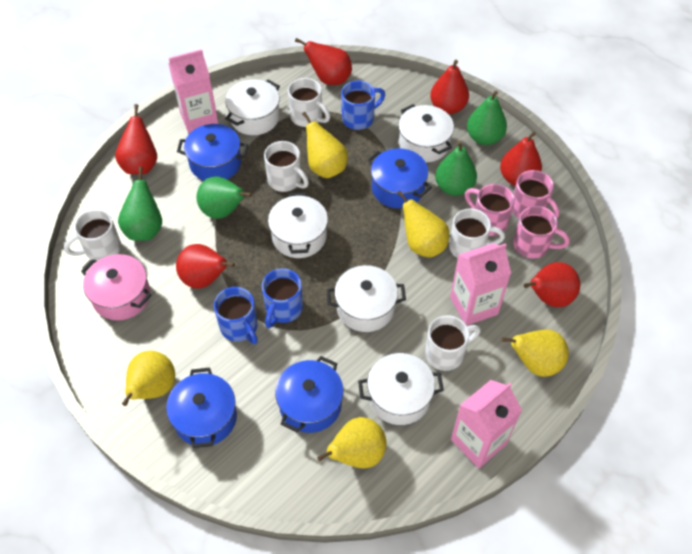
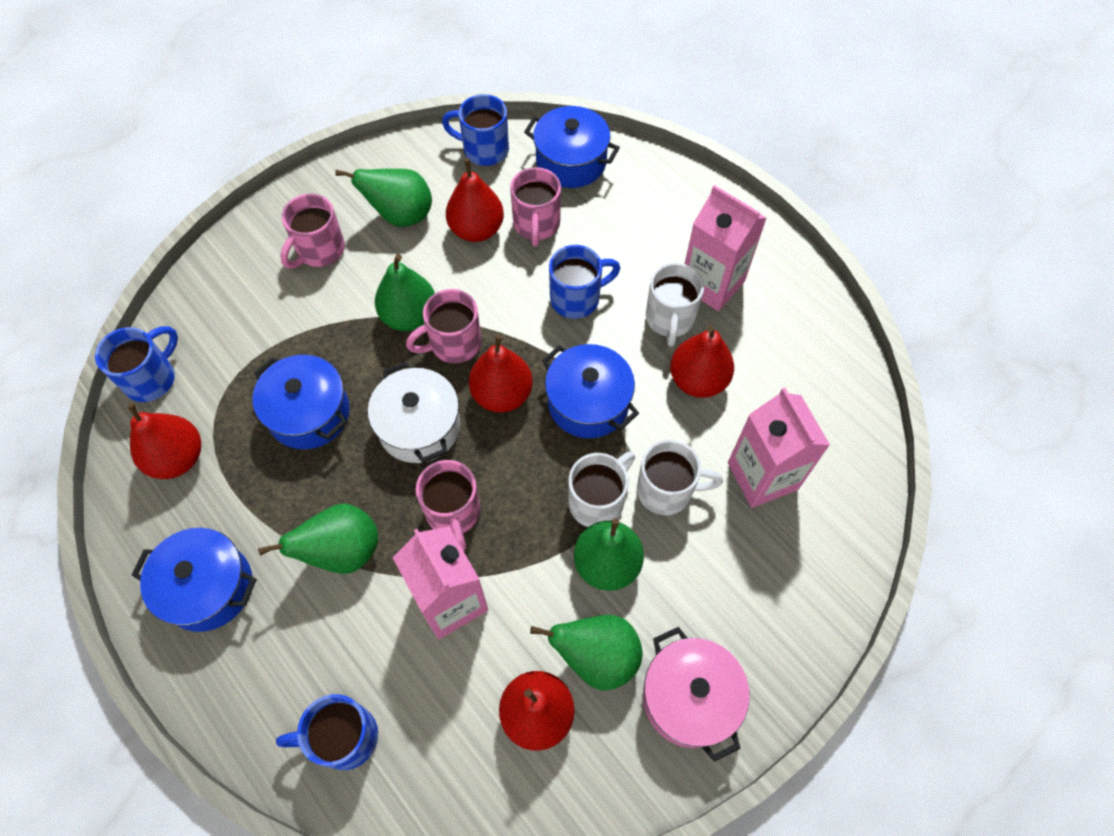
blue mug: [214,287,258,344] [262,268,303,328] [341,81,385,130] = 3 -> [95,326,178,402] [276,694,378,770] [442,94,509,166] [549,245,620,319] = 4
green pear: [118,167,162,241] [196,176,252,219] [435,141,477,196] [467,91,507,145] = 4 -> [258,504,378,574] [335,169,432,227] [375,254,435,331] [530,615,643,691] [574,518,644,591] = 5
pink mug: [465,184,515,236] [512,170,559,218] [513,206,570,259] = 3 -> [280,194,345,268] [406,289,482,363] [416,460,481,551] [510,167,561,247] = 4
red pear: [115,104,157,174] [176,244,235,289] [295,38,352,85] [430,60,469,114] [500,132,542,186] [524,262,580,307] = 6 -> [127,403,201,479] [446,159,504,242] [469,334,533,413] [499,671,575,751] [670,326,734,398] = 5
white mug: [64,209,121,261] [264,141,309,192] [288,78,330,127] [425,315,481,371] [449,208,505,258] = 5 -> [568,451,635,527] [637,440,723,515] [646,263,704,347] = 3
white pot: [225,79,280,135] [268,192,328,258] [327,265,406,332] [358,353,444,425] [398,104,454,162] = 5 -> [368,362,460,463] = 1
yellow pear: [122,351,175,406] [302,112,348,178] [317,417,386,469] [397,190,449,258] [501,329,569,377] = 5 -> none = 0

